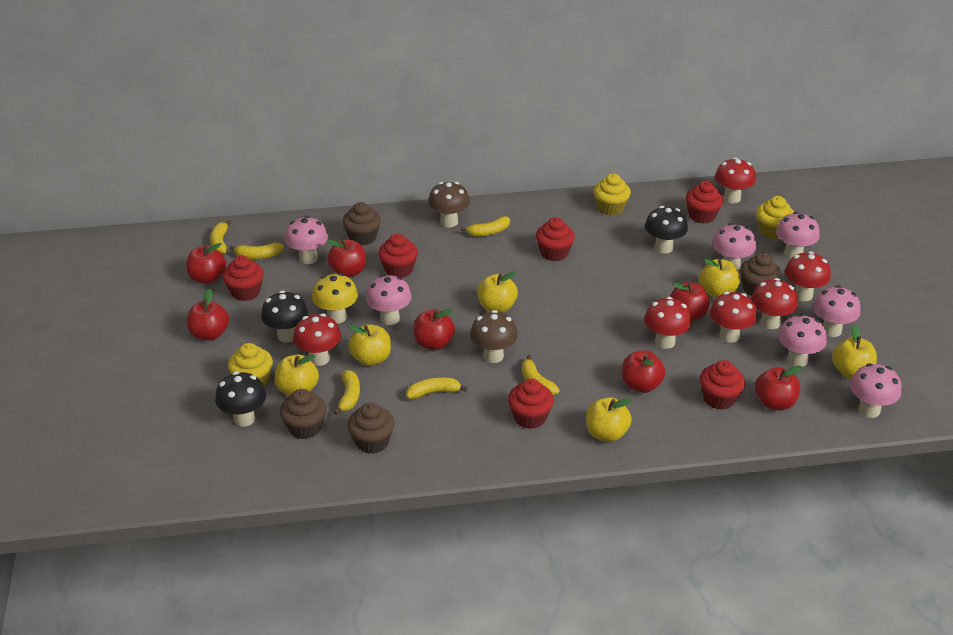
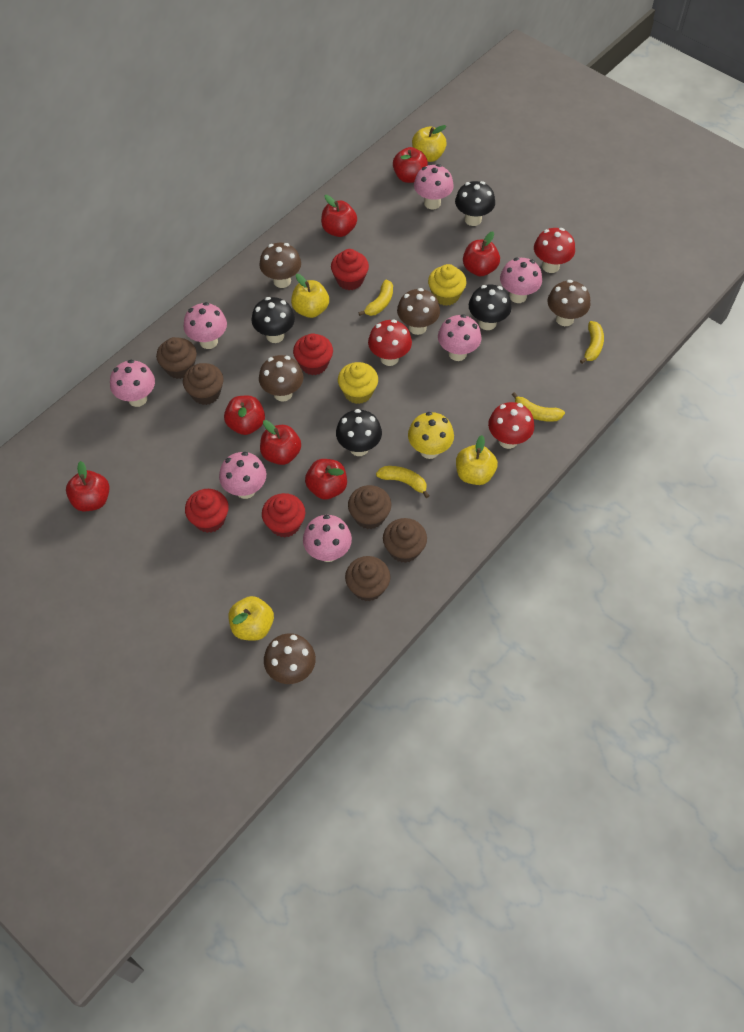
black mushroom: [215,372,266,427] [261,291,308,342] [645,206,688,254] = 3 -> [252,297,295,343] [336,409,382,456] [455,181,495,226] [469,284,512,330] = 4
brown cupcake: [280,389,326,439] [342,202,381,246] [348,403,395,454] [740,253,781,297] = 4 -> [156,337,197,379] [183,363,224,405] [345,556,390,602] [348,485,391,529] [383,518,427,563] = 5
brown mushroom: [428,182,470,227] [470,310,518,363] = 2 -> [259,243,301,288] [259,355,303,402] [264,633,316,684] [397,288,440,335] [547,280,590,326] = 5
red cupcake: [223,255,264,301] [378,234,418,278] [508,379,554,429] [536,217,575,261] [686,181,723,224] [700,360,745,410] = 6 -> [185,489,229,533] [262,493,305,537] [293,333,333,375] [331,249,369,290] = 4
red mushroom: [293,313,341,366] [644,297,691,349] [710,292,757,343] [715,158,756,203] [751,278,798,329] [785,251,831,301] = 6 -> [368,319,412,366] [488,402,534,449] [534,228,575,273] = 3
yellow apple: [275,354,319,396] [348,324,391,366] [477,271,518,313] [586,397,632,442] [699,259,740,298] [832,325,877,379] = 6 -> [228,596,274,641] [291,274,329,318] [412,125,446,162] [456,435,498,485] = 4
yellow banana: [210,220,232,254] [229,243,284,259] [334,370,360,415] [406,377,468,399] [460,216,510,236] [522,355,560,395] = 6 -> [358,280,393,316] [376,466,429,498] [512,392,565,422] [580,321,604,364] = 4
yellow cupcake: [228,343,273,387] [593,173,631,216] [756,196,794,239] = 3 -> [338,362,378,404] [428,264,467,306] = 2

